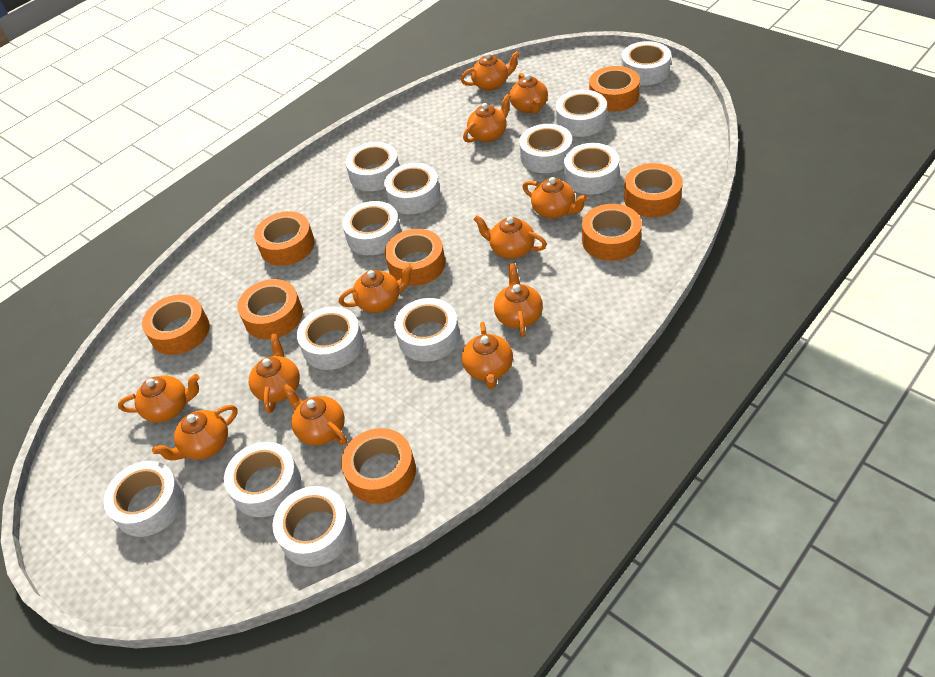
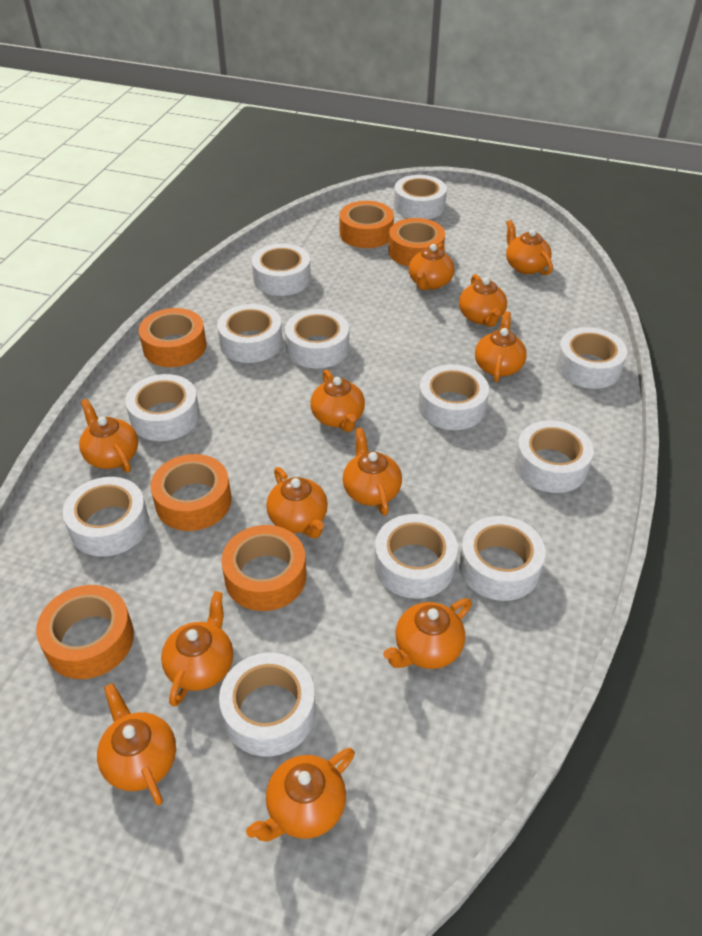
orange tape: [142,294,210,355] [237,279,303,339] [254,211,315,266] [341,428,416,504] [385,229,445,286] [582,204,642,261] [589,66,640,112] [624,163,683,217] = 8 -> [36,585,134,679] [139,308,207,367] [150,454,232,531] [221,525,306,611] [339,201,394,248] [388,218,445,267] = 6

